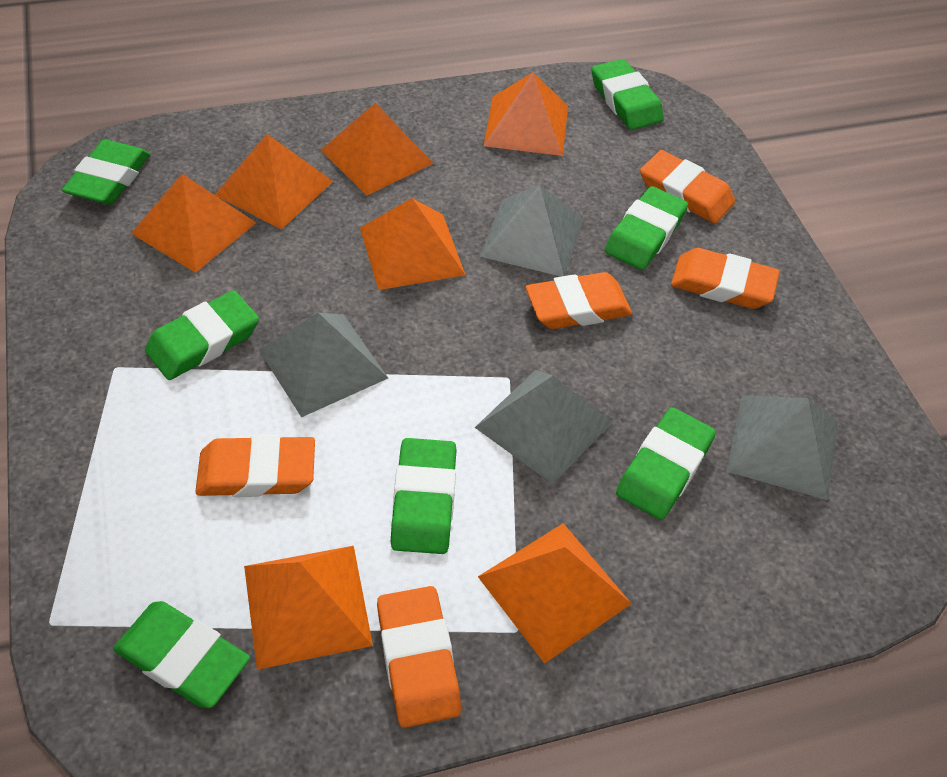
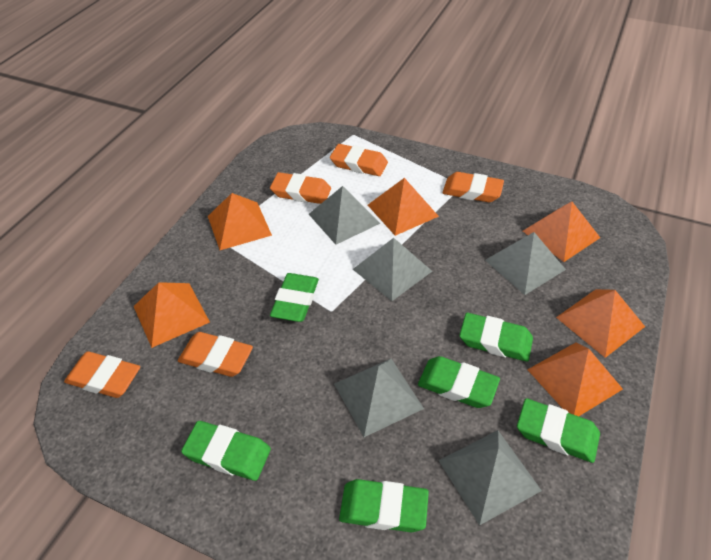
green eraser: [62,139,150,205] [113,601,250,708] [145,290,259,380] [391,438,457,554] [592,59,664,130] [605,186,688,270] [616,407,716,520] = 7 -> [181,421,271,481] [270,273,319,322] [339,479,429,532] [418,356,500,408] [459,313,533,362] [517,398,600,463] = 6
grey pyramid: [259,313,388,417] [475,370,612,484] [480,184,583,277] [727,395,838,500] = 4 -> [309,186,380,245] [334,359,424,437] [353,238,432,301] [438,430,542,526] [485,232,566,295] = 5
orange pyramid: [131,174,256,273] [215,134,333,229] [244,546,373,670] [321,103,434,195] [360,198,465,290] [478,523,632,664] [484,72,568,156] = 7 -> [134,282,210,348] [208,193,272,250] [368,178,439,236] [523,201,600,262] [527,342,623,416] [556,289,645,358] = 6

